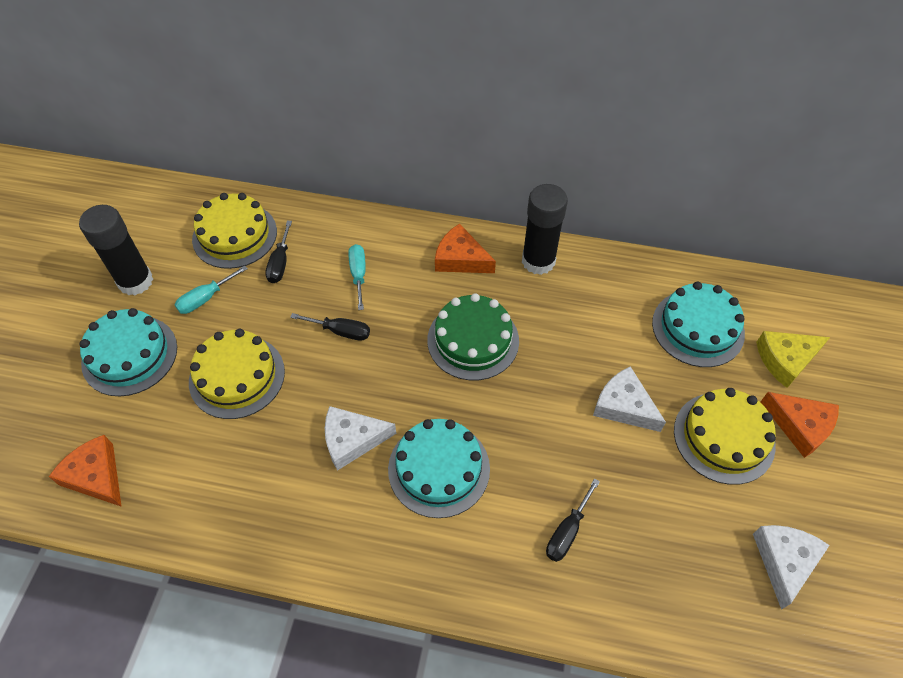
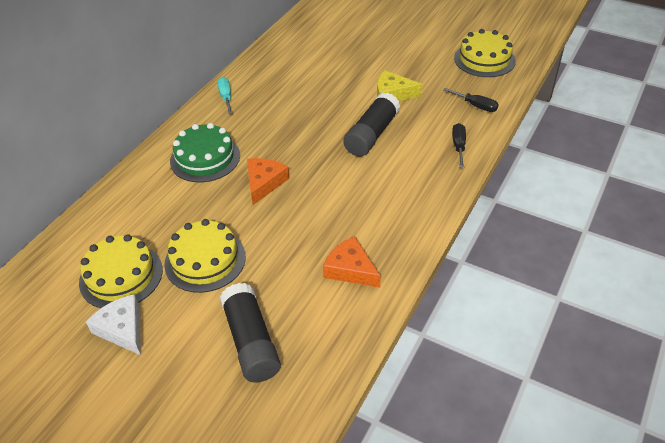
black screwdriver: [265,221,292,283] [290,313,370,341] [546,478,600,562] = 3 -> [443,88,499,112] [452,123,466,168] = 2
orange cheese: [49,435,122,507] [435,224,496,273] [760,392,839,458] = 3 -> [247,158,290,205] [323,236,381,288] = 2
turquoise cake: [80,308,177,396] [388,419,490,518] [652,282,745,367] = 3 -> none = 0
turquoise screwdriver: [175,265,248,314] [348,244,366,310] = 2 -> [217,77,232,114] = 1
white cheese: [325,406,396,471] [593,366,666,432] [753,525,830,610] = 3 -> [86,294,141,355] = 1

